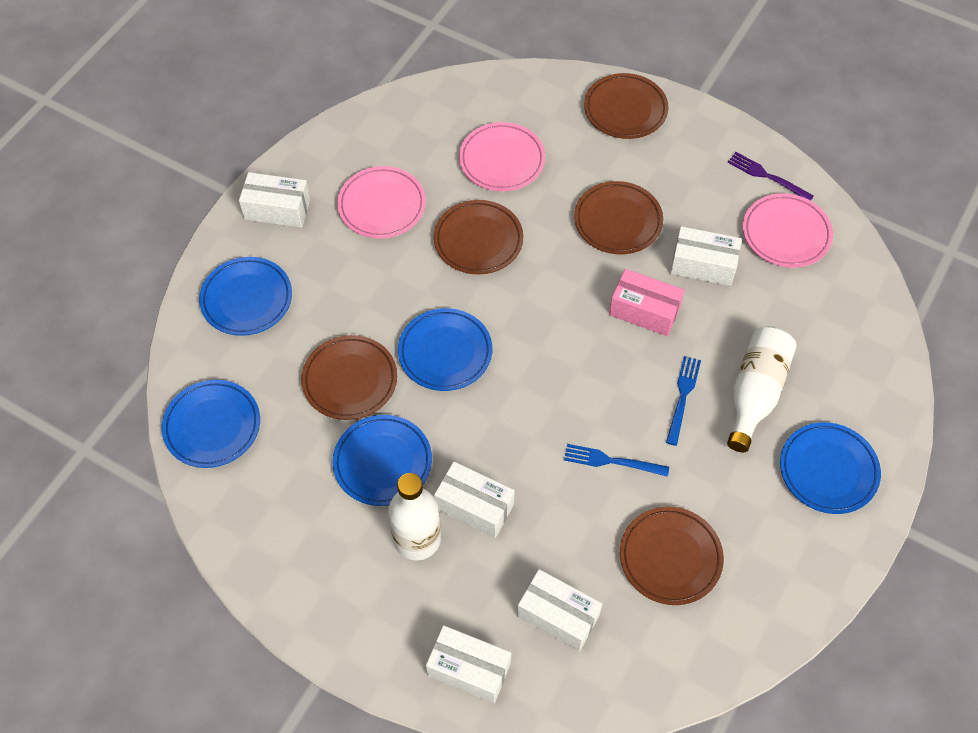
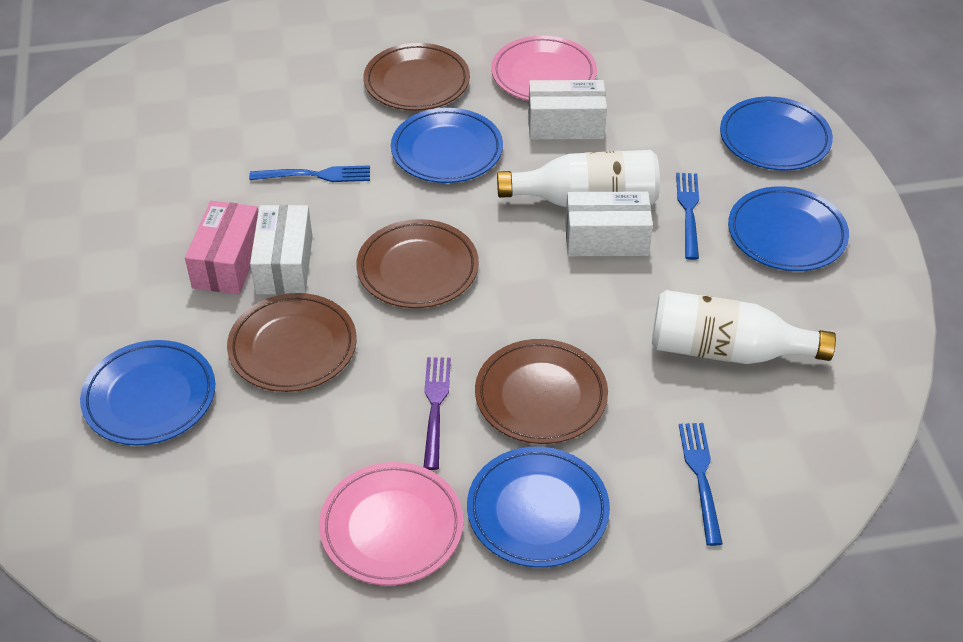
blue fork: [564,444,669,477] [666,356,701,446] = 2 -> [249,165,370,182] [676,173,699,260] [679,423,723,546] = 3
brown plate: [301,335,397,420] [434,200,523,275] [574,181,663,254] [584,73,669,139] [620,506,724,605] = 5 -> [227,293,357,392] [356,219,479,308] [364,43,470,111] [475,339,608,444] = 4
pink plate: [337,166,426,238] [459,122,545,191] [743,193,833,268] = 3 -> [319,462,463,586] [491,36,597,101] = 2
white box: [239,172,310,228] [426,625,511,703] [434,461,515,538] [517,569,602,651] [670,226,742,286] = 5 -> [250,205,312,295] [528,80,607,140] [565,192,653,256] = 3

